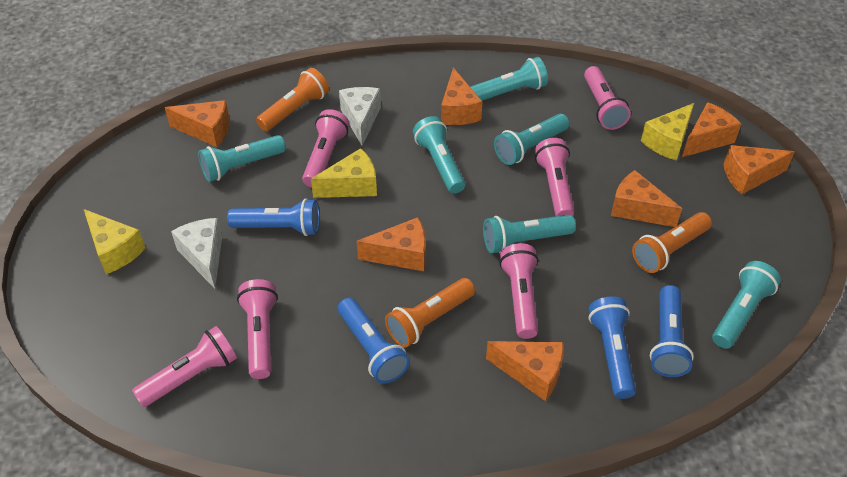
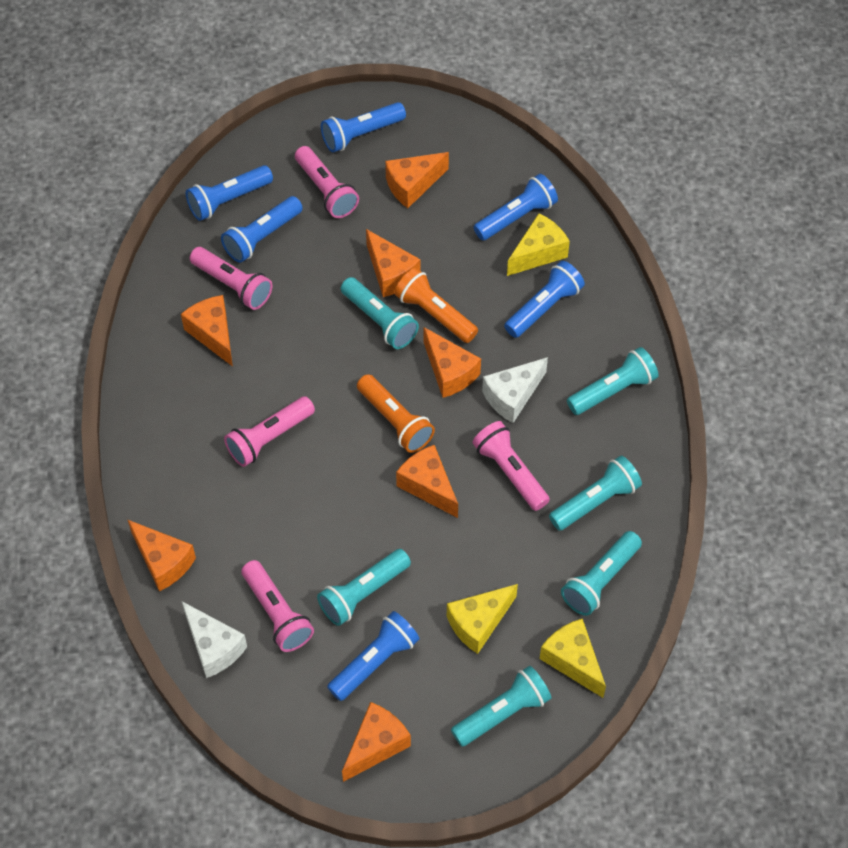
blue flashlight: [227,199,320,236] [338,298,410,384] [588,297,636,399] [650,285,694,377] = 4 -> [186,165,273,221] [221,196,303,263] [321,102,406,152] [327,611,419,701] [474,174,558,240] [504,261,585,338] = 6
orange flashlight: [256,68,329,131] [385,278,475,348] [632,212,712,273] = 3 -> [357,374,435,453] [394,268,478,343] = 2
pink flashlight: [132,326,237,407] [237,279,278,379] [302,109,349,187] [499,243,538,339] [535,138,575,216] [584,66,631,130] = 6 -> [190,247,273,310] [224,396,315,467] [241,560,314,652] [295,146,359,218] [472,421,550,511] = 5

